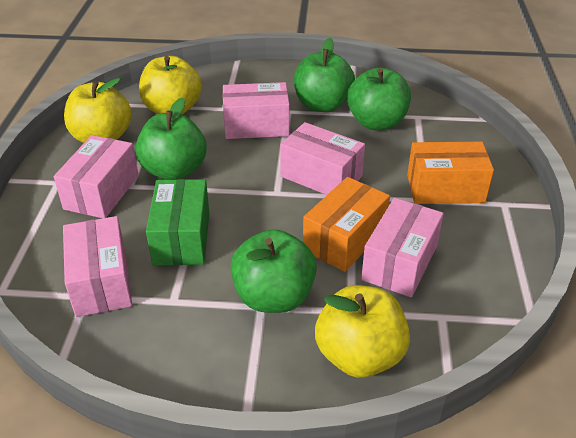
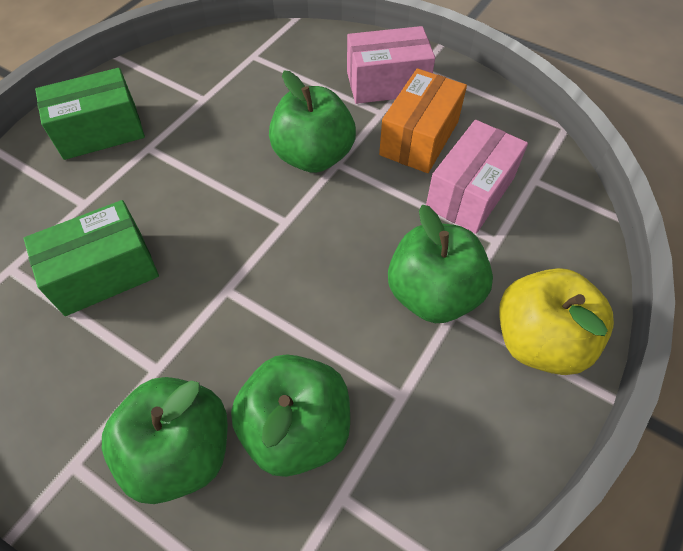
green box: [146,179,209,265] = 1 -> [23,200,159,316] [35,68,145,160] = 2
orange box: [303,177,390,272] [407,141,494,204] = 2 -> [379,69,467,173] = 1
pink box: [54,135,139,218] [63,216,132,317] [223,82,290,139] [280,122,365,195] [361,198,444,297] = 5 -> [347,26,435,104] [426,120,528,234] = 2
yellow apple: [64,78,132,143] [139,56,202,114] [315,285,410,378] = 3 -> [500,268,614,375] = 1

